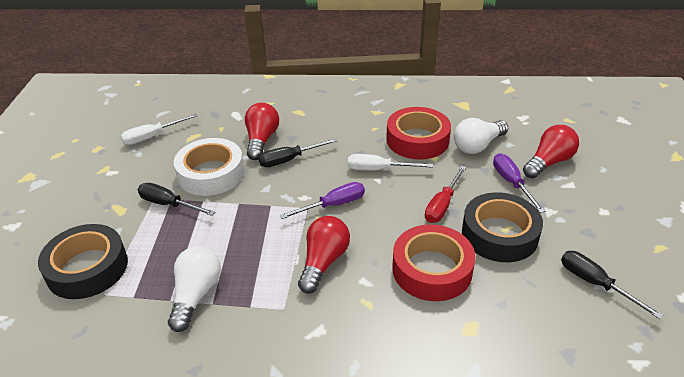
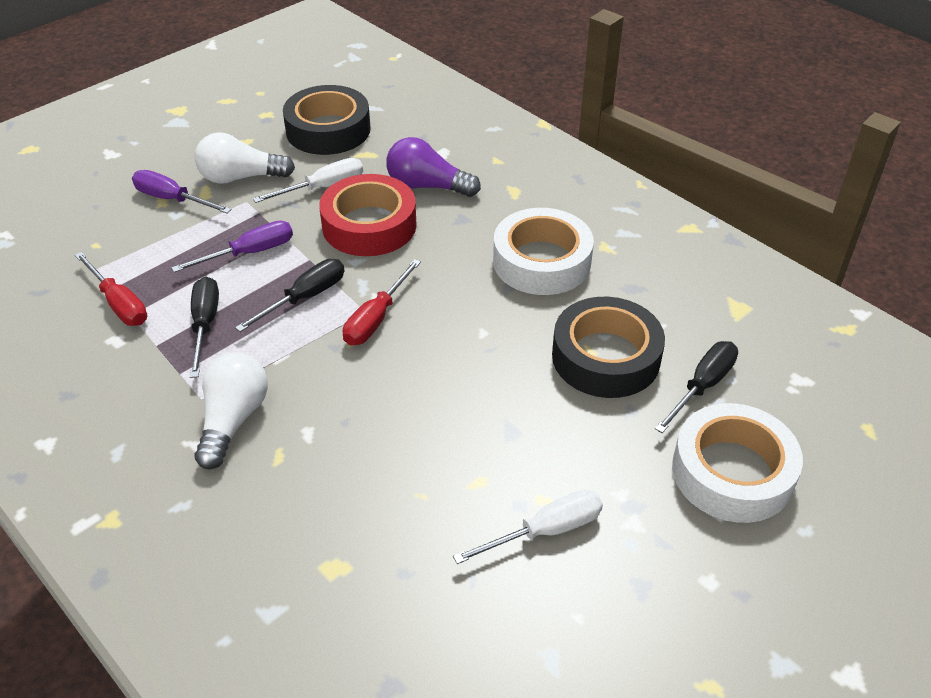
purple light bulb: none = 0 -> [386,137,481,197] = 1
red light bulb: [245,103,279,160] [298,216,350,294] [523,125,579,178] = 3 -> none = 0
red screwdriver: [425,166,466,223] = 1 -> [75,252,147,326] [343,259,421,345] = 2
red tape: [386,107,451,159] [392,224,476,301] = 2 -> [319,174,417,256] = 1
white tape: [174,138,244,196] = 1 -> [493,208,594,295] [672,403,803,523] = 2

